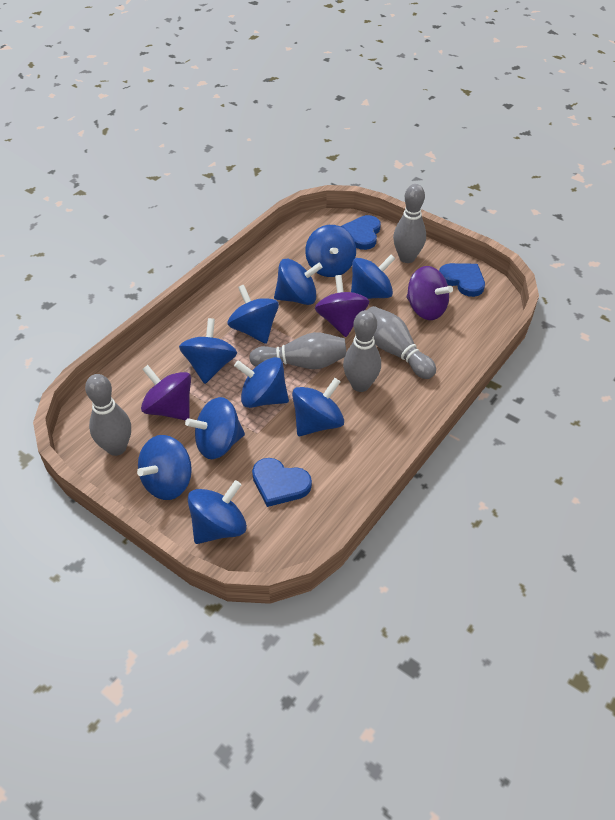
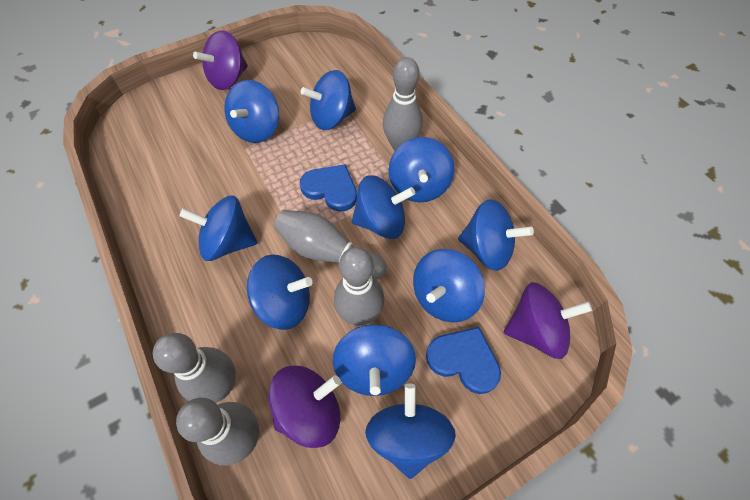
blue heart: [252,458,312,507] [341,215,381,250] [439,263,485,297] = 3 -> [300,164,357,212] [426,327,501,394] = 2

